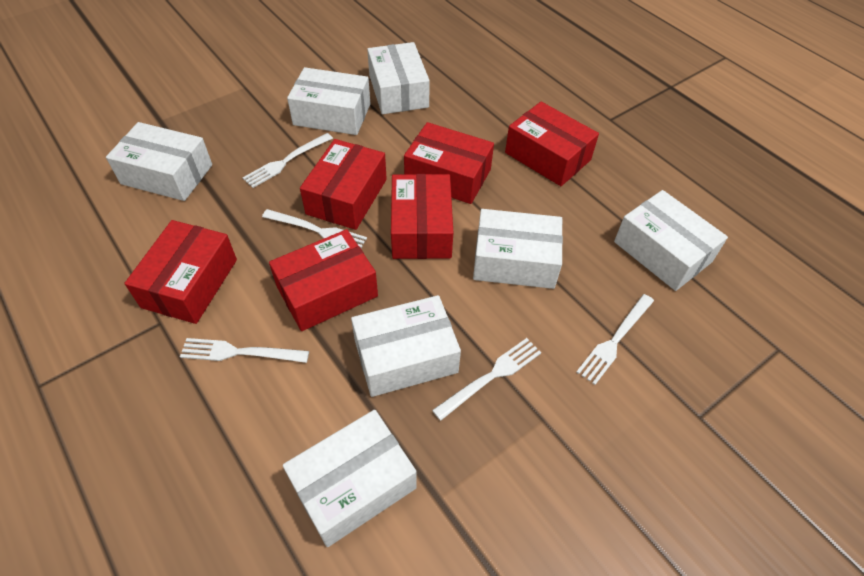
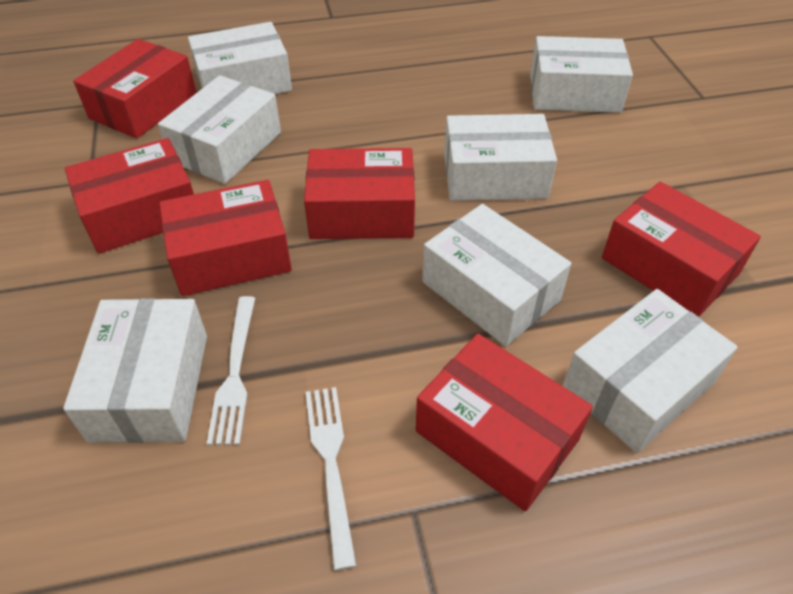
white fork: [180,338,309,363] [243,133,333,188] [262,209,367,248] [432,338,542,421] [576,294,654,385] = 5 -> [207,296,255,445] [306,387,356,570] = 2

